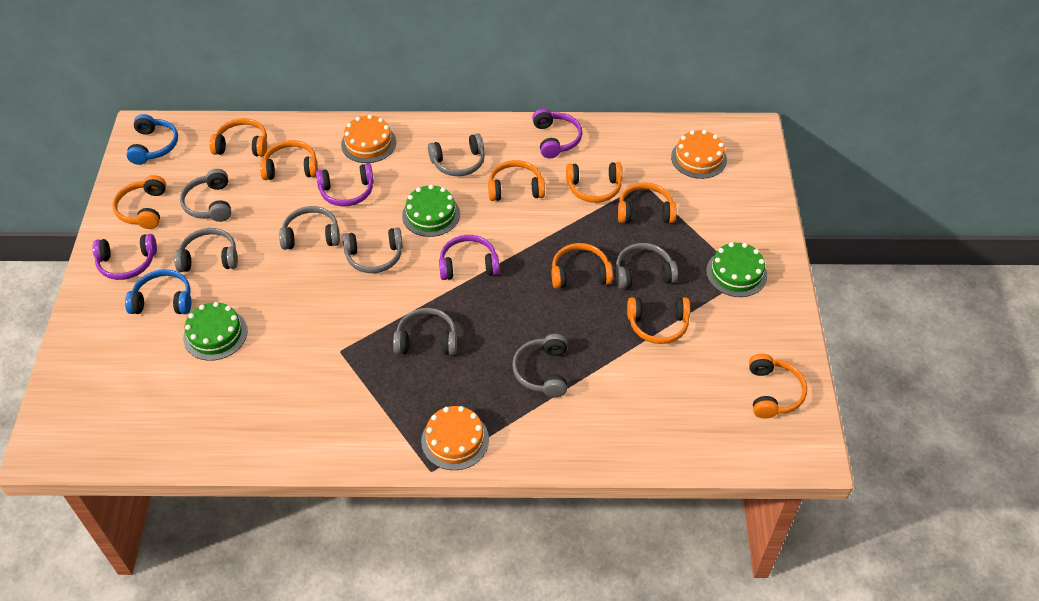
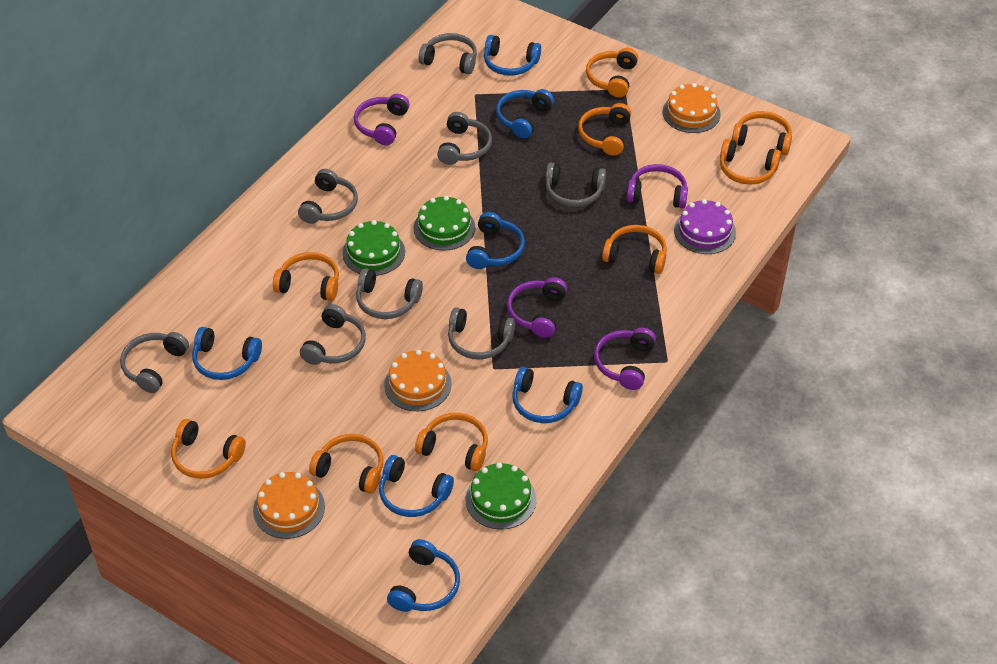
blue headphones: [125,269,191,314] [127,114,178,165] = 2 -> [192,327,262,380] [379,455,454,517] [387,539,460,612] [466,212,525,269] [484,35,541,76] [496,89,554,138] [512,367,583,423] = 7
purple cake: none = 0 -> [674,199,736,254] = 1

